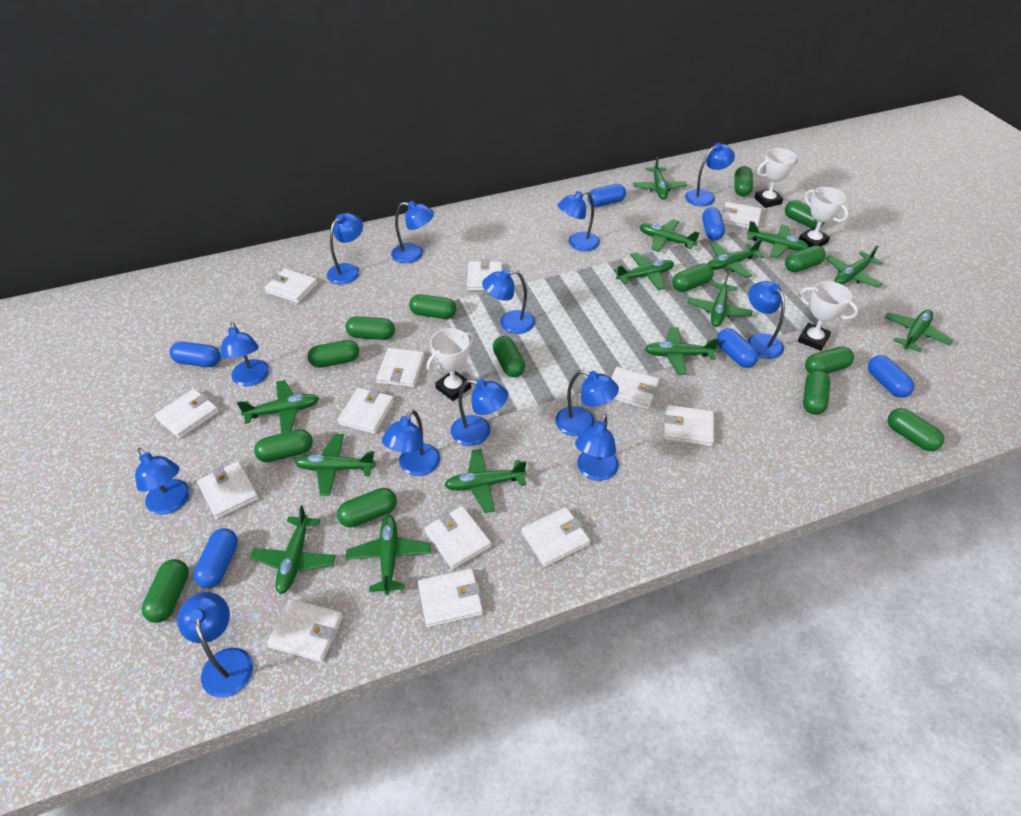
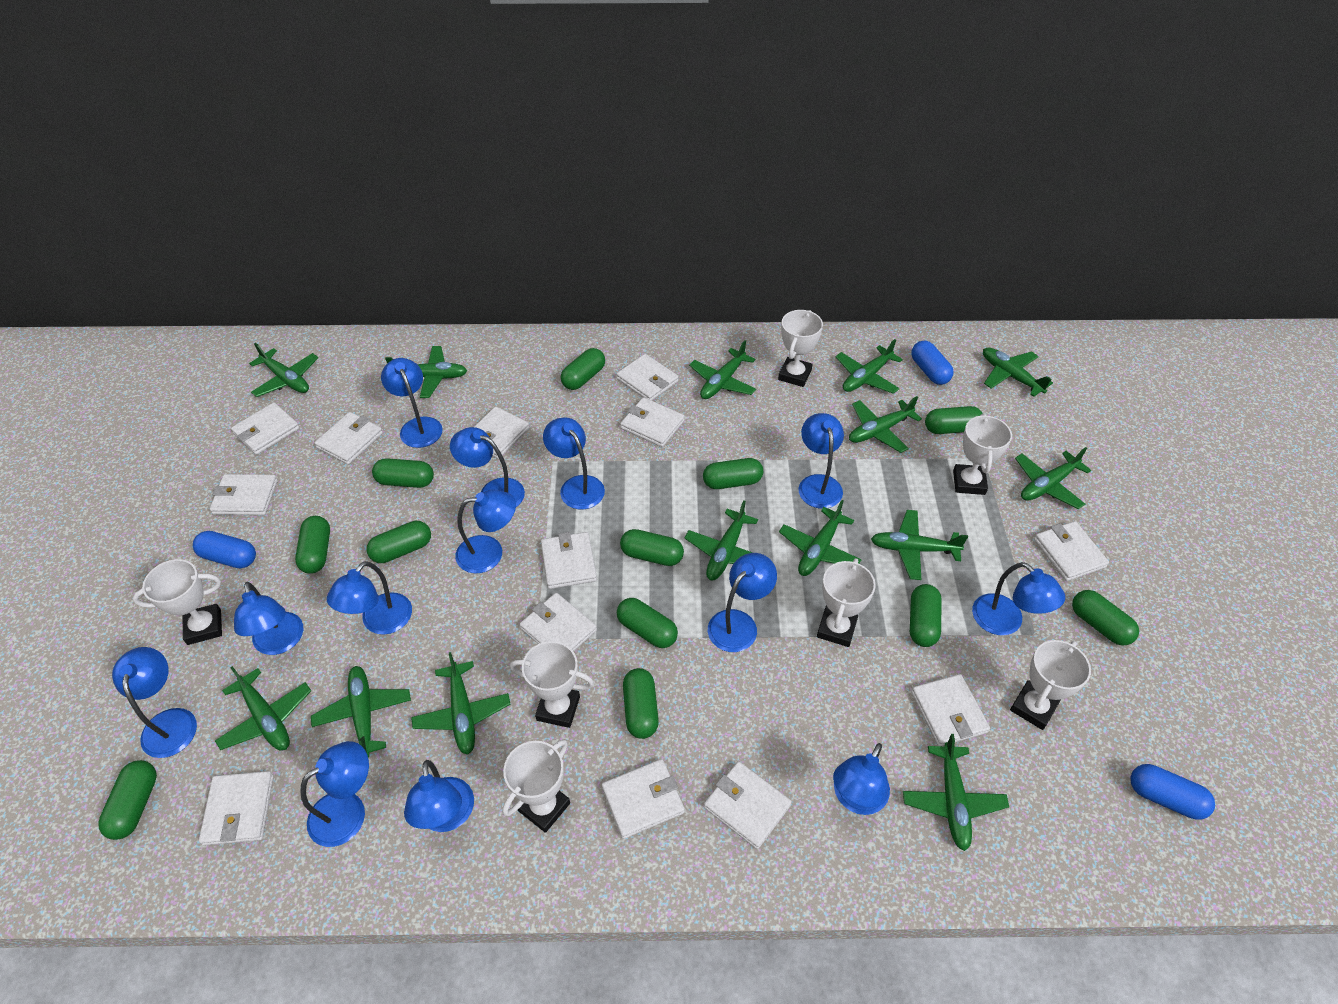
blue capsule: [169,342,221,367] [193,528,238,588] [587,184,626,207] [702,207,725,241] [717,328,759,368] [868,355,914,398] = 6 -> [193,531,256,569] [911,340,954,385] [1131,764,1215,820] = 3
green capsule: [142,559,189,623] [254,429,313,462] [308,340,359,368] [337,488,397,528] [346,316,395,340] [409,294,456,319] [493,336,525,377] [672,263,714,292] [734,166,753,196] [785,200,825,228] [785,245,826,272] [803,370,830,415] [805,346,854,374] [887,408,944,451] = 14 -> [98,760,157,840] [295,516,330,574] [367,521,431,563] [372,458,434,488] [561,348,605,390] [617,598,678,648] [620,529,684,566] [623,668,659,739] [703,458,763,489] [910,584,942,647] [925,406,983,434] [1072,590,1139,645] = 12
white trophy: [427,328,474,401] [754,148,799,208] [798,281,858,351] [799,187,849,247] = 4 -> [132,559,222,645] [502,739,570,833] [510,641,594,728] [778,310,823,387] [817,558,876,647] [953,414,1012,495] [1010,640,1091,730] = 7

